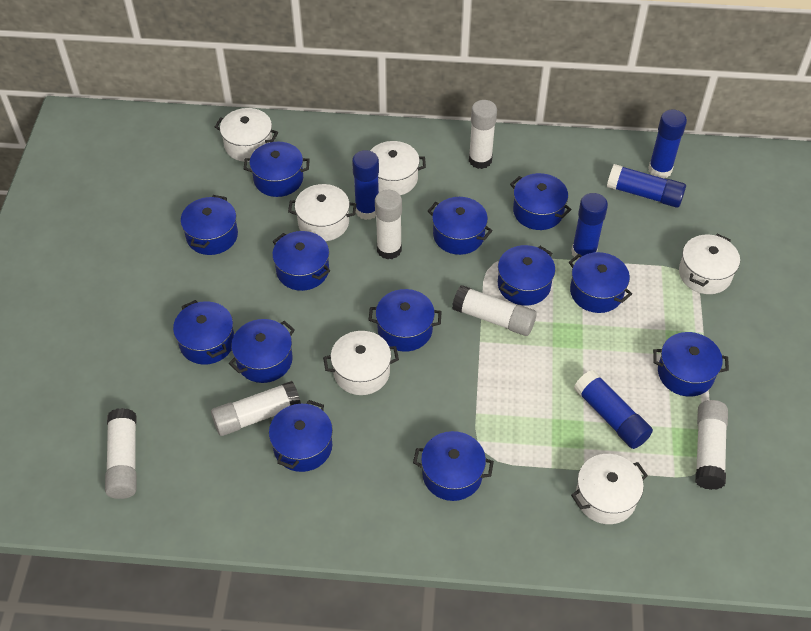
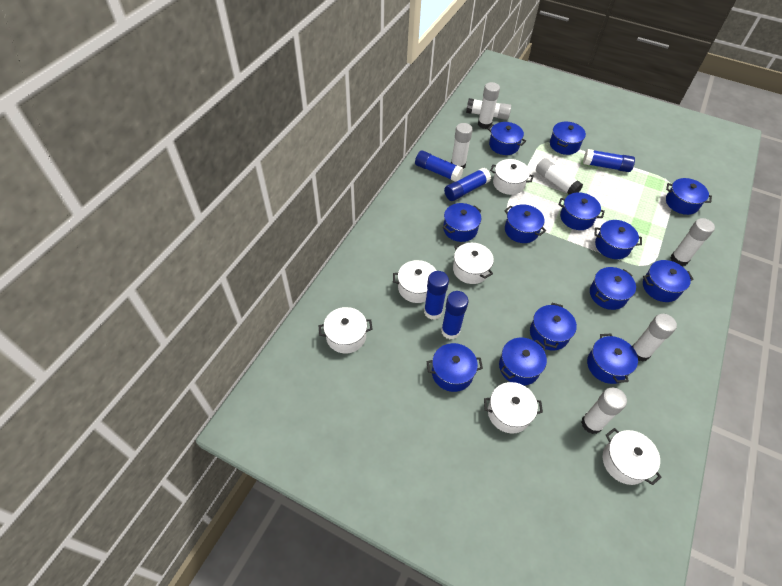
white glue stick: [105,408,137,499] [211,381,301,436] [375,190,402,259] [452,285,537,336] [469,100,497,169] [695,400,728,490] = 6 -> [451,123,473,169] [466,98,511,120] [478,82,500,129] [536,158,583,195] [581,388,627,434] [632,314,677,362] [671,218,715,266] = 7

